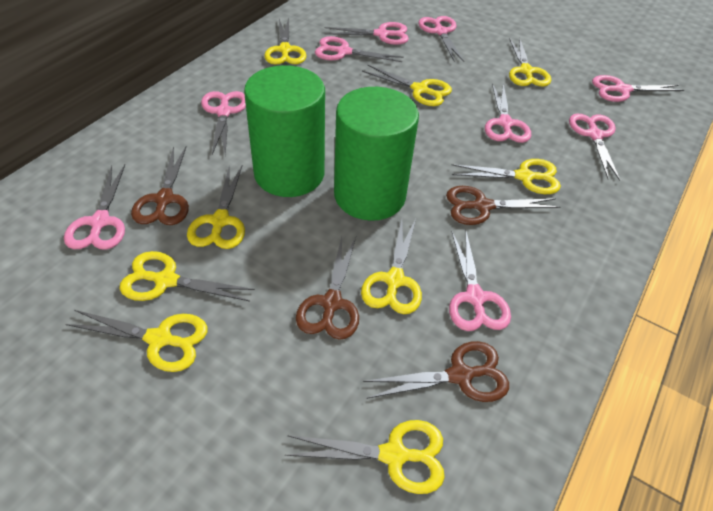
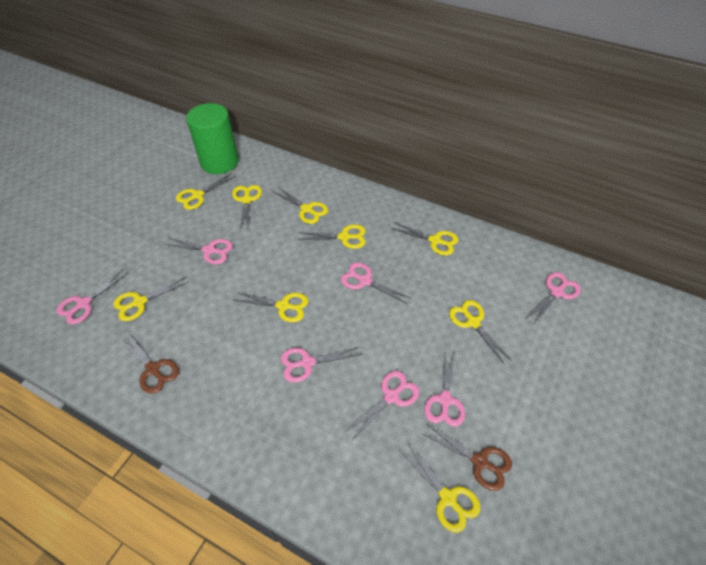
brown scissors: [131,146,189,225] [296,237,359,340] [363,341,509,402] [446,186,560,225] = 4 -> [120,333,179,394] [421,424,512,491] = 2
green cylinder: [244,65,325,197] [334,87,419,221] = 2 -> [186,103,239,174] = 1
pink scissors: [64,165,125,250] [201,91,246,155] [315,36,404,62] [324,22,409,45] [418,16,464,62] [449,232,511,331] [485,83,531,143] [569,113,621,181] [592,75,684,102] = 9 -> [56,269,128,325] [165,237,233,264] [281,347,363,382] [341,262,412,304] [345,371,419,439] [424,350,465,427] [527,272,581,325] = 7

